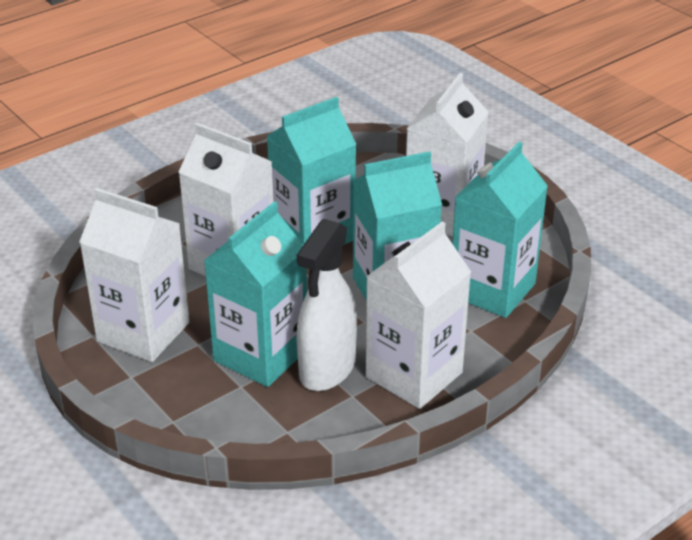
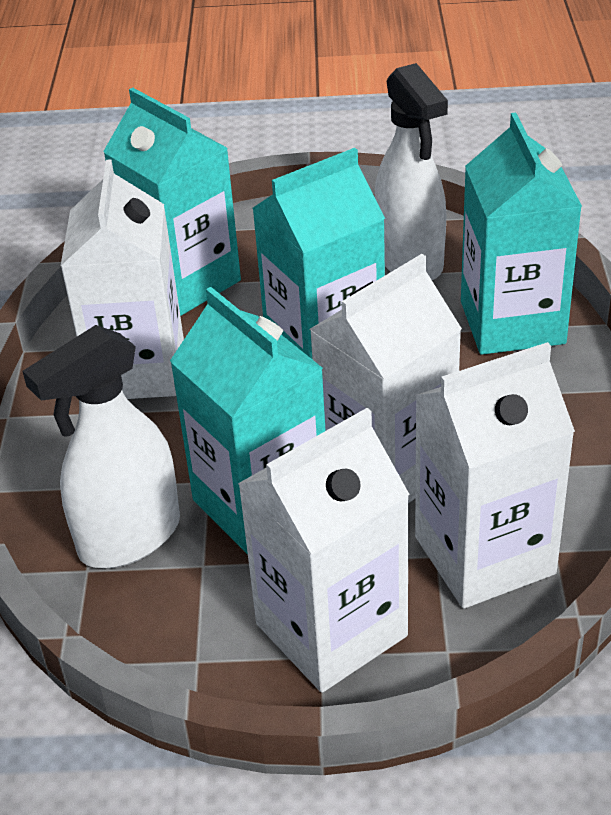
white spray bottle: [296,219,357,391] = 1 -> [23,325,180,568] [375,63,448,280] = 2

